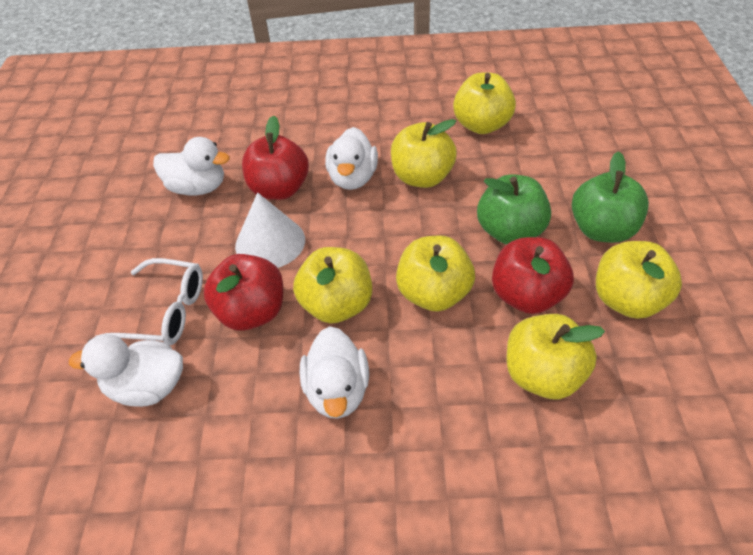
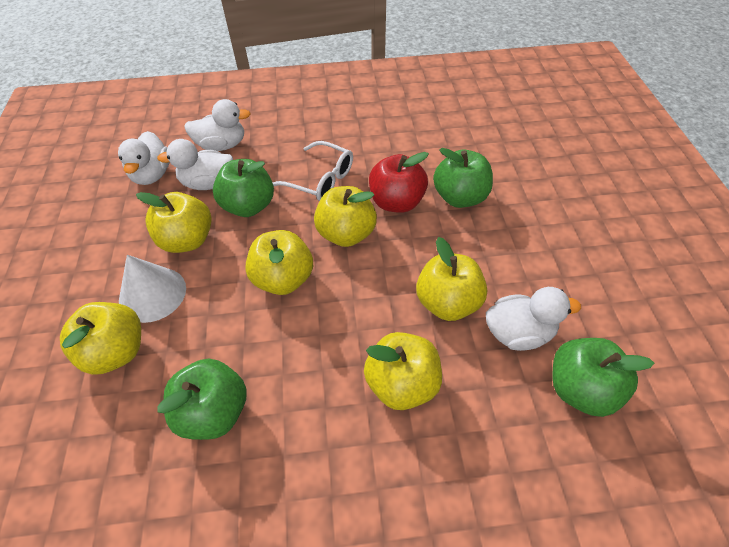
green apple: [477,175,551,244] [572,151,649,243] = 2 -> [157,359,247,440] [213,159,274,217] [433,148,493,208] [552,338,654,417] = 4
red apple: [204,254,283,331] [242,115,309,200] [492,237,574,314] = 3 -> [369,152,429,213] = 1

